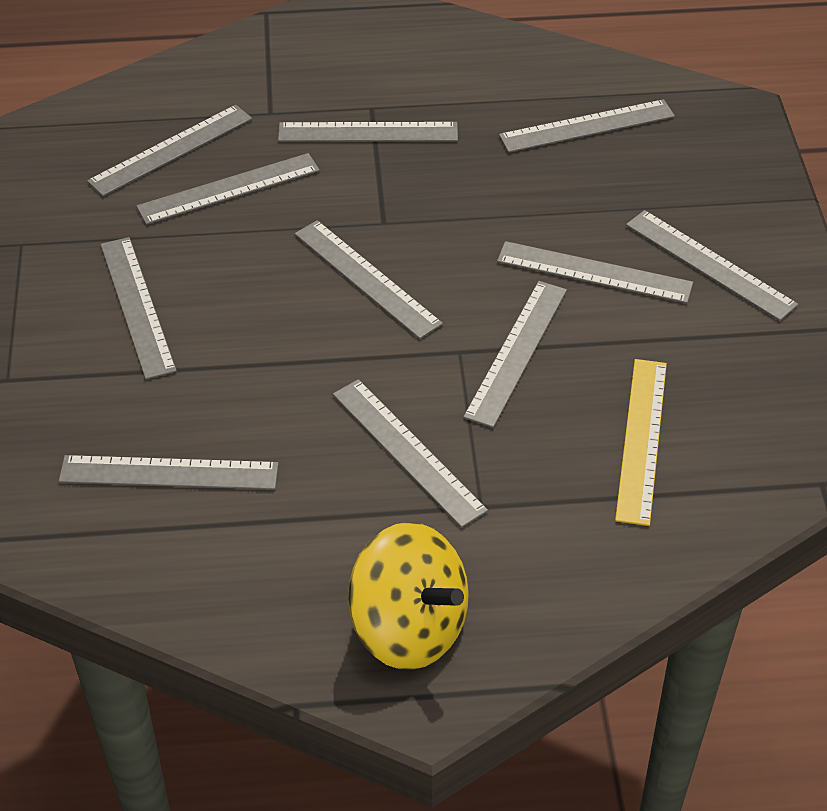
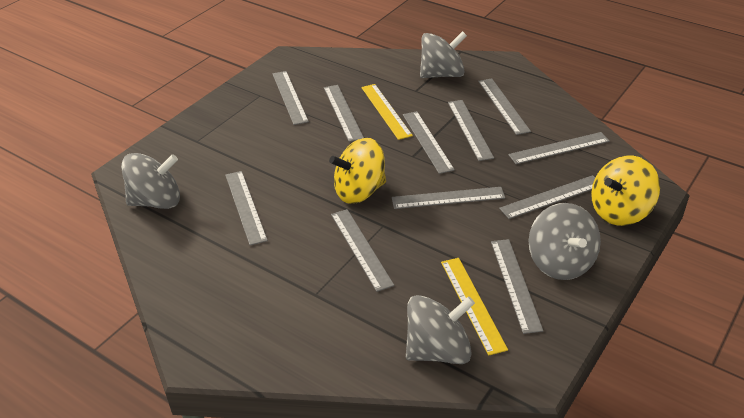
grey spinning top: none = 0 -> [121,153,180,209] [406,295,475,364] [420,31,467,78] [529,203,601,280] = 4
yellow ruler: [615,359,667,526] = 1 -> [361,84,413,140] [441,258,508,356] = 2
yellow spinning top: [348,522,469,670] = 1 -> [329,138,386,204] [591,156,660,226] = 2

